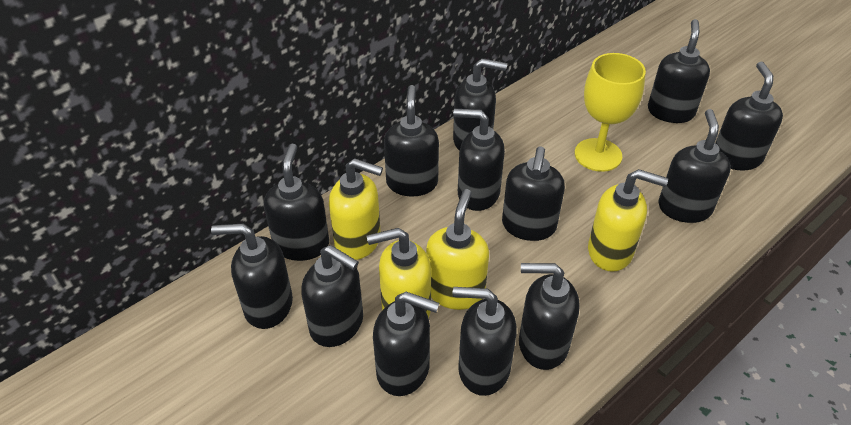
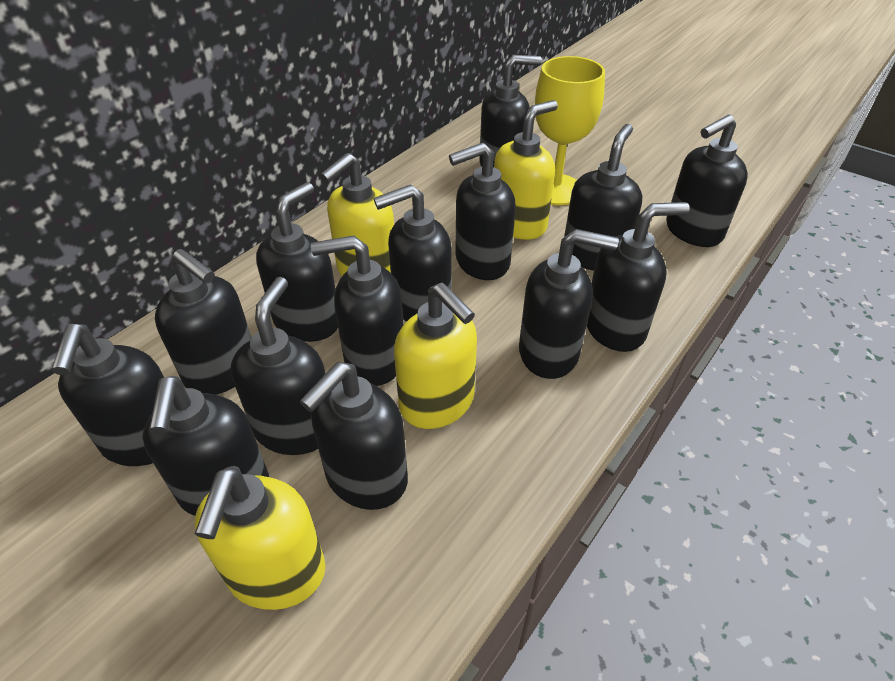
black soap dispenser: [211,224,293,329] [264,144,329,261] [301,245,363,347] [373,292,439,396] [384,85,439,197] [453,59,507,151] [453,109,505,211] [453,287,517,396] [502,146,565,241] [519,263,579,370] [648,19,710,123] [658,109,731,223] [715,61,783,171] = 13 -> [52,324,164,466] [142,376,269,516] [155,249,252,395] [231,277,325,455] [256,182,338,342] [299,362,408,510] [311,235,404,386] [374,184,452,322] [449,142,516,280] [479,55,542,167] [519,229,619,379] [564,124,642,271] [587,202,690,352] [666,115,748,247] = 14

